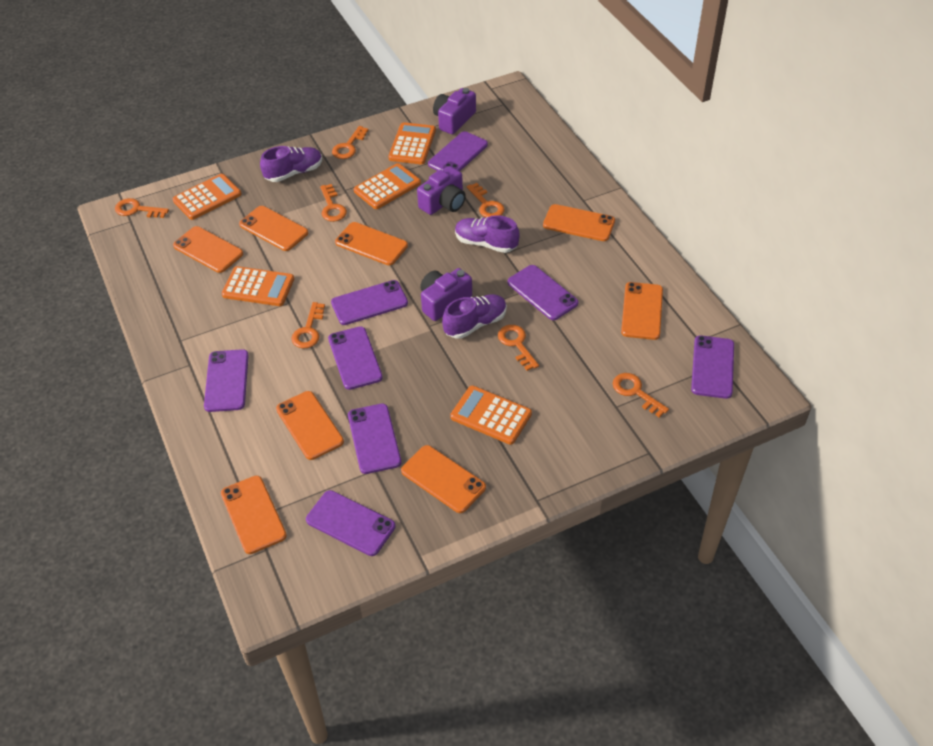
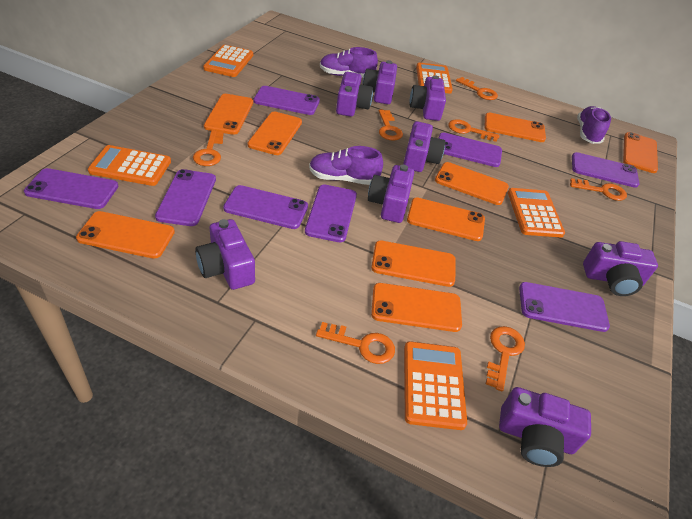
orange phone: [173,226,243,273] [221,476,287,554] [239,206,308,251] [276,391,344,460] [335,222,408,265] [401,445,486,513] [543,204,615,241] [621,282,663,340] = 8 -> [76,211,175,259] [204,94,253,135] [248,112,302,155] [371,241,456,287] [371,283,462,332] [407,198,485,241] [435,162,509,205] [484,113,546,142] [623,132,658,173] = 9
purple camera: [417,166,466,215] [420,268,472,321] [433,88,476,134] = 3 -> [195,219,255,290] [336,72,373,117] [363,60,397,104] [368,165,414,223] [403,121,445,172] [410,75,446,121] [499,387,591,467] [583,241,658,296] = 8

